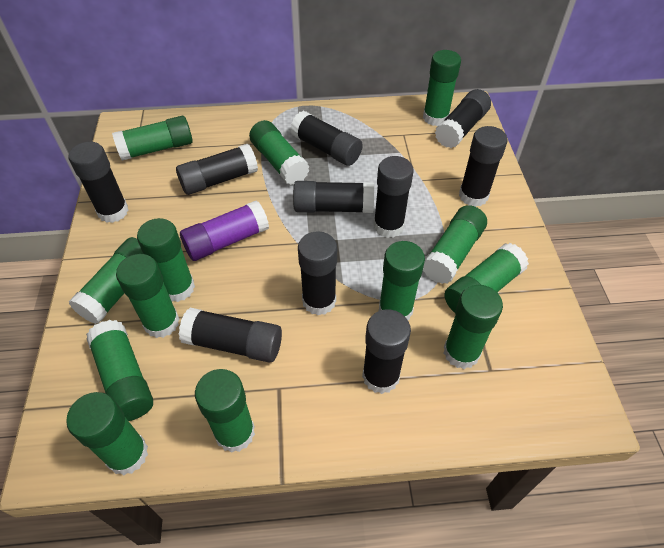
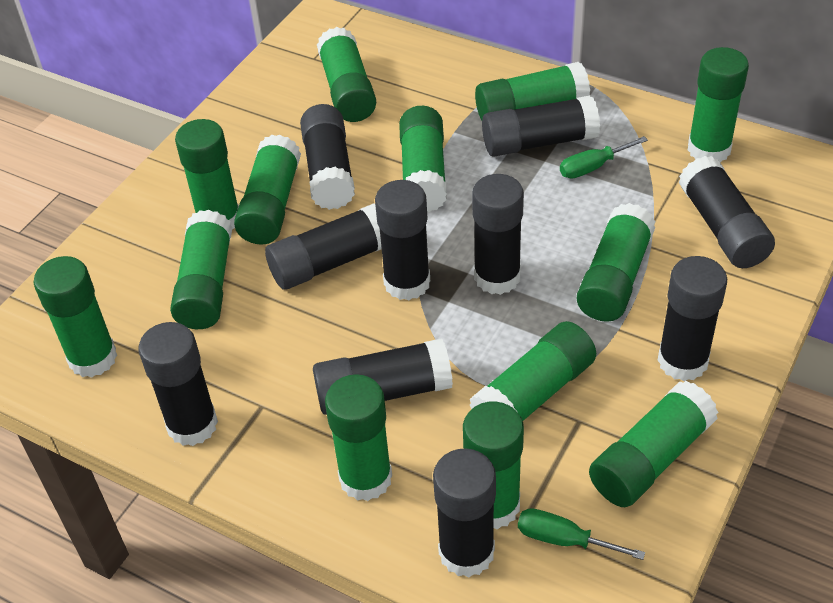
green screwdriver: none = 0 -> [518,508,645,560] [560,136,648,179] = 2
purple glue stick: [180,200,269,261] = 1 -> none = 0

